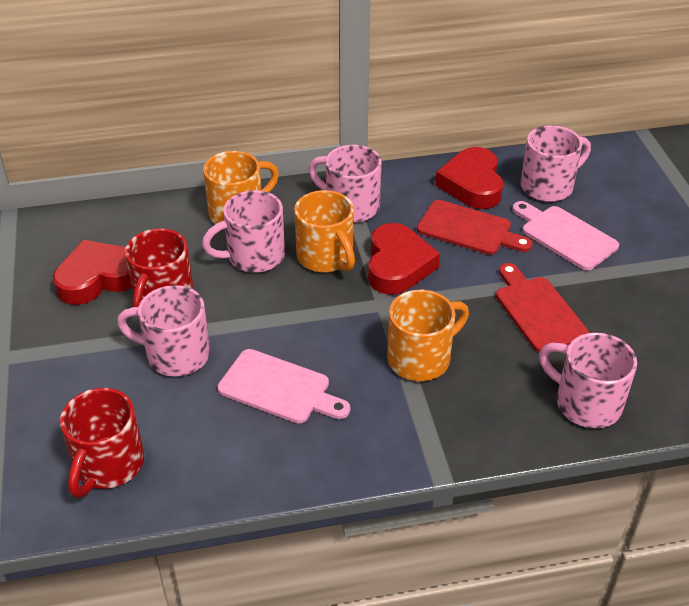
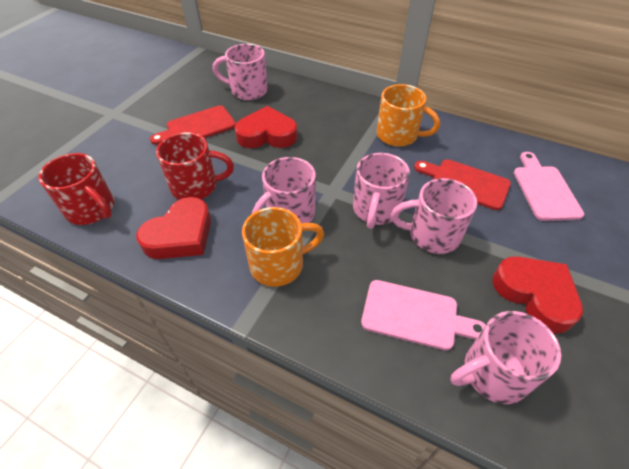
orange mug: [203,151,279,224] [294,190,355,273] [387,290,469,381] = 3 -> [242,207,324,287] [377,84,440,147] = 2

